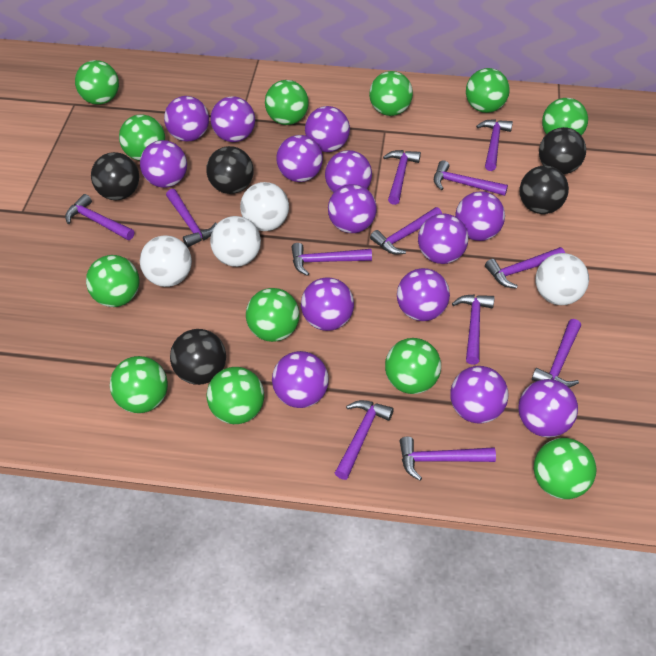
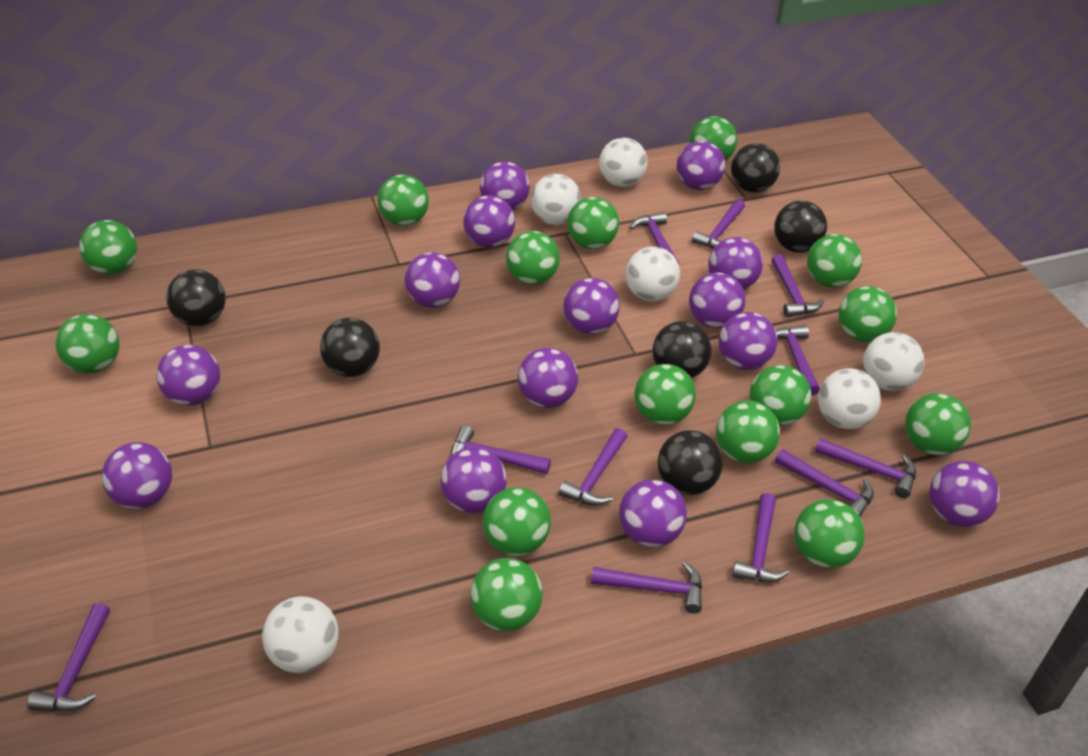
black ball: [91,152,139,200] [170,329,226,385] [206,146,254,194] [520,166,569,214] [539,127,586,174] = 5 -> [166,269,226,326] [320,318,380,377] [653,321,712,378] [658,430,723,495] [731,143,780,193] [774,201,827,253] = 6
green ball: [75,60,119,105] [86,255,139,307] [110,356,168,413] [119,114,165,161] [207,367,264,424] [246,288,300,342] [265,80,309,125] [369,71,413,116] [385,338,441,394] [466,68,510,113] [534,438,597,499] [542,98,588,136] = 12 -> [55,314,120,374] [79,220,137,274] [377,174,429,226] [470,558,543,632] [483,487,551,556] [506,231,560,285] [567,197,619,249] [635,364,696,425] [690,116,737,161] [716,400,780,464] [749,365,811,426] [794,499,865,568] [807,234,862,288] [838,286,897,342] [905,393,971,455] = 15
purple hammer: [65,194,134,240] [166,189,217,247] [291,243,372,276] [335,400,394,480] [370,207,442,255] [383,150,421,205] [400,437,496,481] [434,160,508,196] [452,295,494,365] [476,119,513,171] [485,247,565,289] [532,319,581,388] = 12 -> [28,603,110,712] [451,426,551,474] [559,428,627,506] [591,562,702,613] [629,212,679,264] [692,199,745,249] [732,493,789,582] [771,254,824,317] [775,449,874,517] [776,325,820,396] [815,438,916,498] = 11
white ball: [140,236,192,287] [210,216,261,267] [240,182,289,231] [536,253,589,305] = 4 -> [262,596,339,673] [531,174,581,225] [599,138,648,187] [626,247,680,301] [818,368,881,429] [863,332,924,391] = 6

